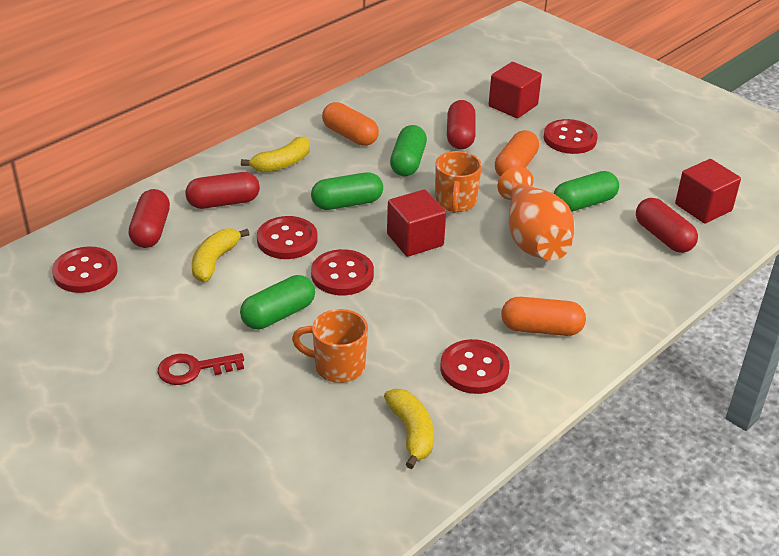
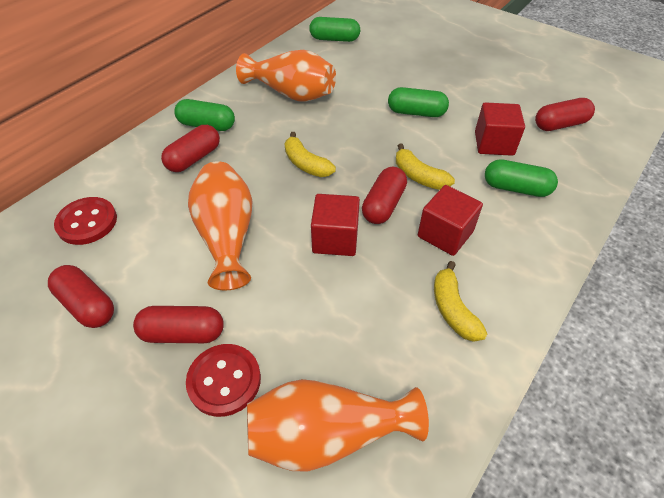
orange capsule: [322,102,379,146] [495,130,539,177] [501,297,586,336] = 3 -> none = 0
orange mug: [292,309,368,383] [435,151,482,213] = 2 -> none = 0
orange vase: [498,167,575,260] = 1 -> [188,161,252,290] [236,50,336,101] [247,379,429,472] = 3
red button: [52,247,118,293] [257,216,318,259] [311,249,374,295] [440,339,510,394] [544,119,598,154] = 5 -> [54,197,117,245] [186,344,261,417] = 2
red capsule: [129,189,170,248] [185,172,260,209] [447,100,476,150] [636,198,698,253] = 4 -> [48,265,114,328] [133,306,224,343] [161,125,220,172] [362,167,407,224] [535,98,595,131] = 5
red key: [158,353,244,385] = 1 -> none = 0

